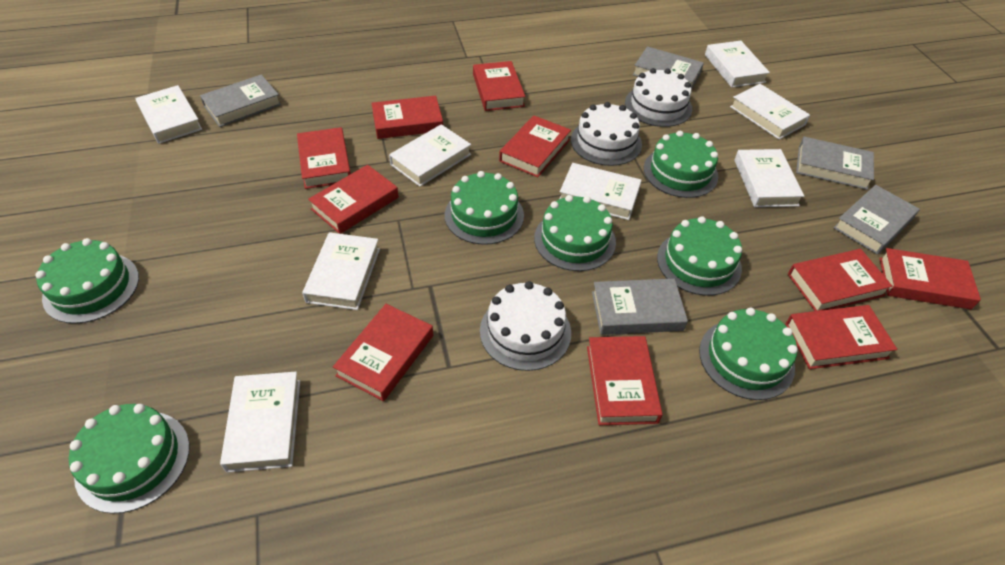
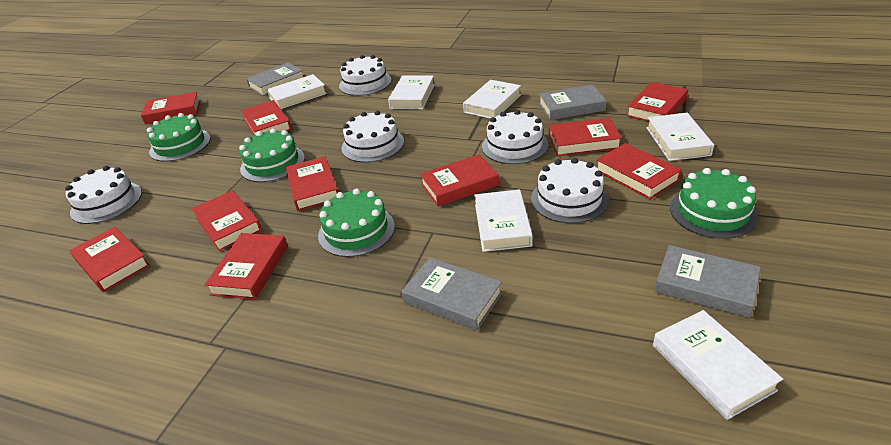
green cake: [35,238,139,324] [69,404,190,514] [445,171,524,245] [534,195,616,271] [644,131,718,198] [657,216,742,296] [699,307,798,400] = 7 -> [147,113,211,162] [239,129,305,182] [318,188,395,257] [670,168,758,239] = 4
grey book: [200,75,281,127] [592,279,688,335] [633,46,704,89] [796,137,874,190] [833,185,920,255] = 5 -> [246,63,303,96] [401,257,502,331] [539,84,607,120] [655,245,761,318] = 4
white book: [135,85,202,144] [220,372,300,473] [302,232,380,310] [389,124,471,187] [560,163,641,220] [705,41,770,88] [730,84,810,140] [734,149,804,207] = 8 -> [267,74,327,109] [388,75,435,109] [463,80,521,119] [474,189,533,252] [646,113,714,161] [653,310,783,420] = 6
white cake: [480,281,571,371] [571,102,642,166] [625,68,692,127] = 3 -> [65,166,142,224] [339,55,392,96] [342,111,404,162] [482,110,549,164] [531,158,609,223] = 5

